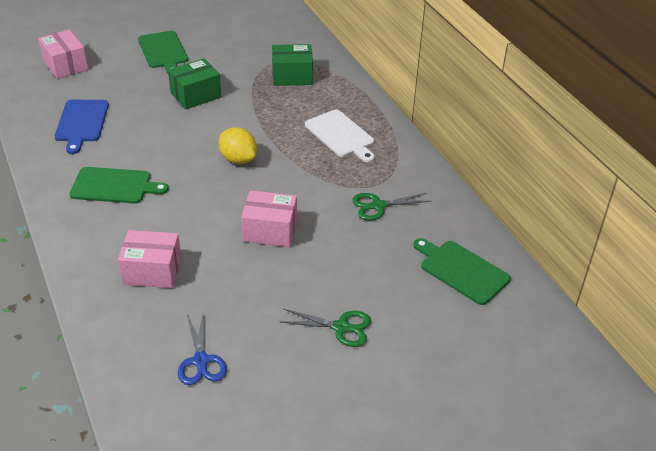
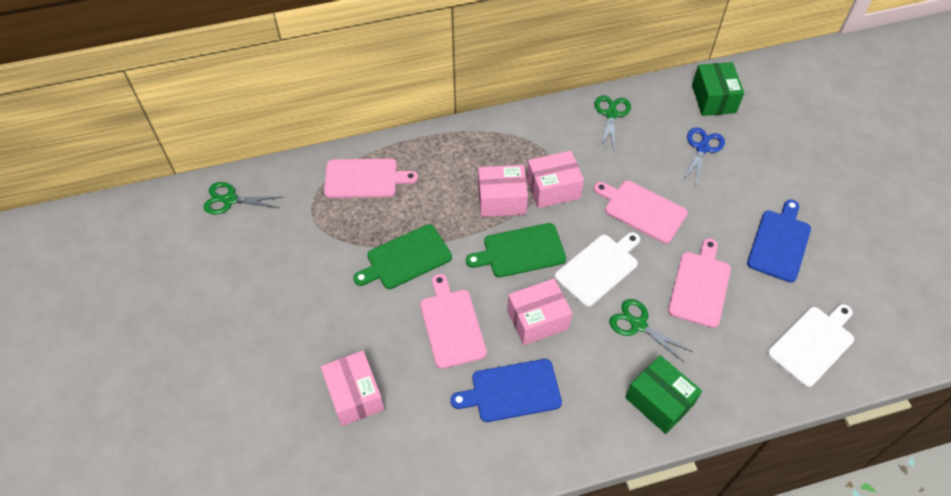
blue cutting board: [55,100,109,154] = 1 -> [451,359,562,422] [747,199,811,283] = 2
green cutting board: [70,167,169,204] [138,31,188,74] [413,238,511,305] = 3 -> [353,224,452,289] [466,223,566,277] = 2
green scissors: [279,309,371,347] [352,193,432,221] = 2 -> [203,182,282,215] [595,95,631,149] [609,299,693,363] = 3
pink box: [38,30,88,79] [118,230,181,288] [241,190,297,247] = 3 -> [321,351,384,426] [478,165,528,217] [507,278,572,345] [526,151,584,208] = 4
pink cutting board: none = 0 -> [324,159,418,198] [420,274,487,369] [594,181,688,243] [668,238,731,328] = 4
white cutting board: [305,110,375,163] = 1 -> [555,232,640,307] [768,304,854,387] = 2
yellow lemon: [218,127,257,164] = 1 -> none = 0

